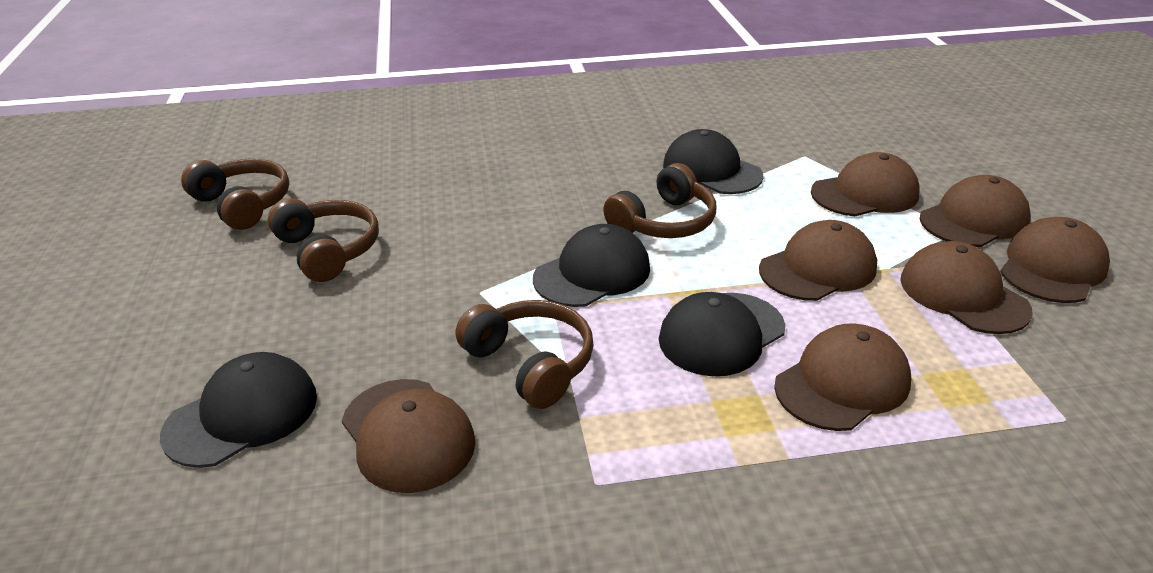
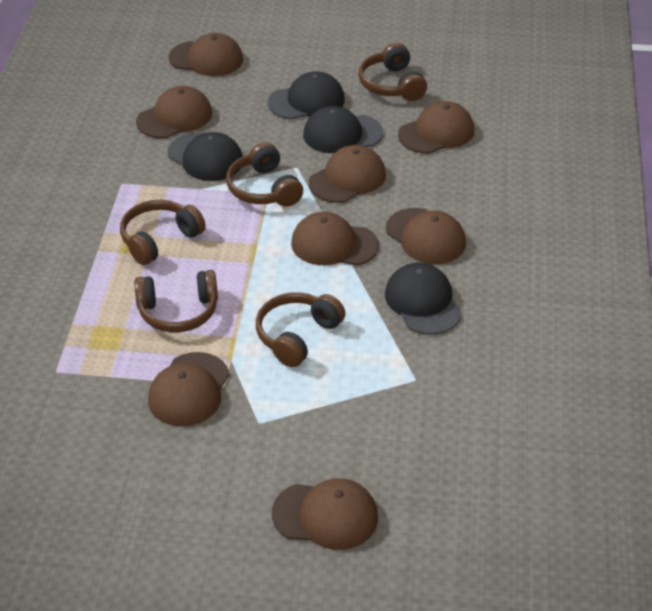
brown cap: [342,379,475,493] [759,220,877,301] [774,323,911,431] [811,152,920,216] [900,241,1033,334] [920,175,1031,247] [1000,217,1110,303] = 7 -> [136,86,212,138] [148,352,229,426] [168,33,243,76] [272,478,378,550] [291,212,379,265] [309,145,386,203] [386,208,466,264] [398,101,474,154] = 8
brown headphones: [181,159,289,230] [268,198,379,282] [456,300,594,409] [603,163,716,238] = 4 -> [120,200,206,265] [134,270,218,333] [226,142,303,207] [256,292,346,367] [358,43,427,101] = 5

